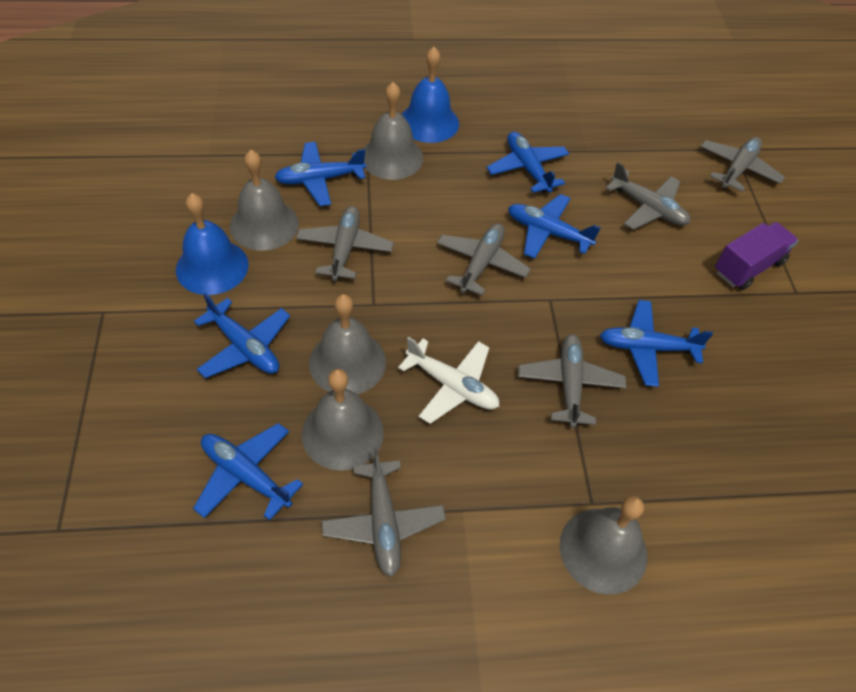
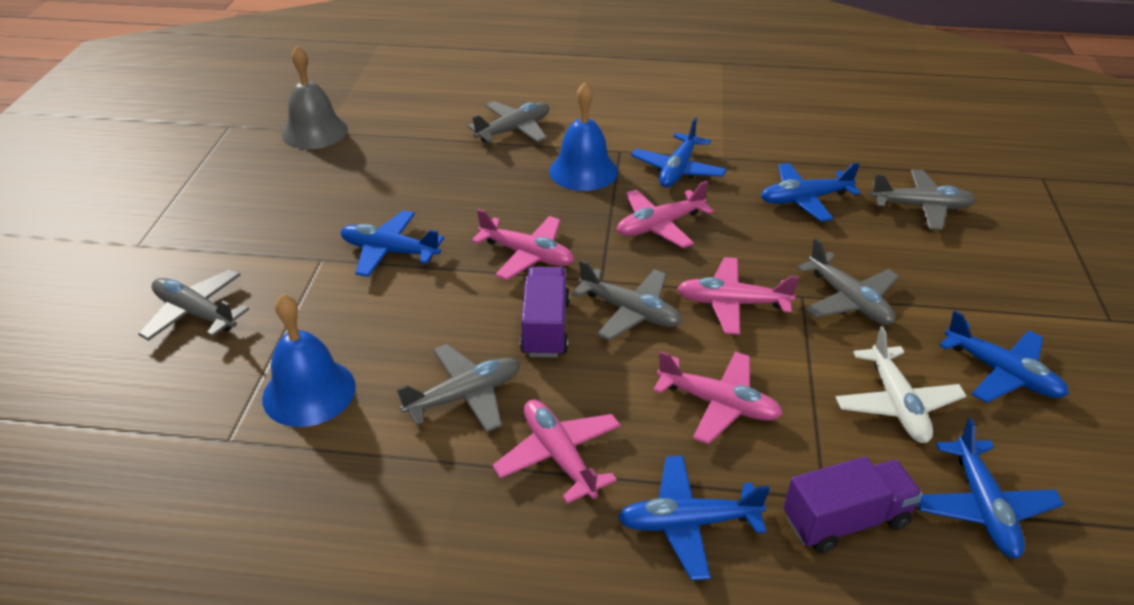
grey bell: [230,150,299,251] [302,369,384,471] [309,294,386,394] [364,82,423,180] [560,496,647,595] = 5 -> [282,46,348,149] = 1
pink plane: none = 0 -> [471,209,575,280] [492,400,621,504] [617,181,714,248] [653,351,783,444] [677,257,799,335] = 5
purple truck: [715,222,798,290] = 1 -> [520,267,570,358] [784,456,923,553] = 2

